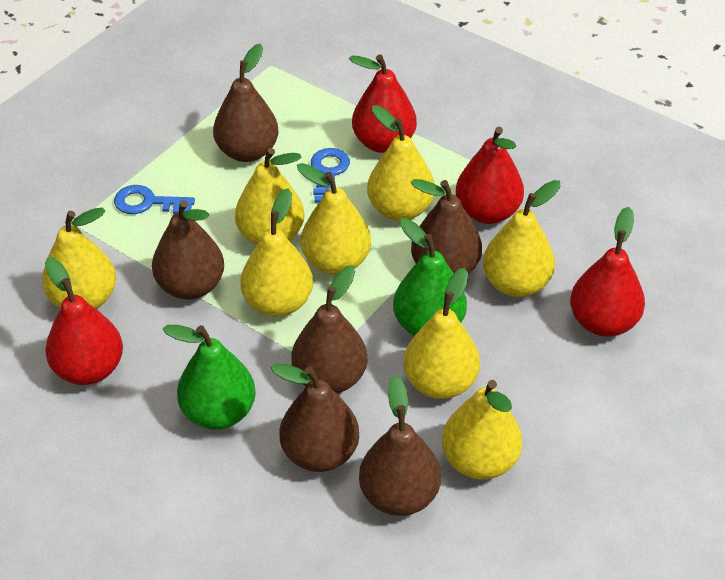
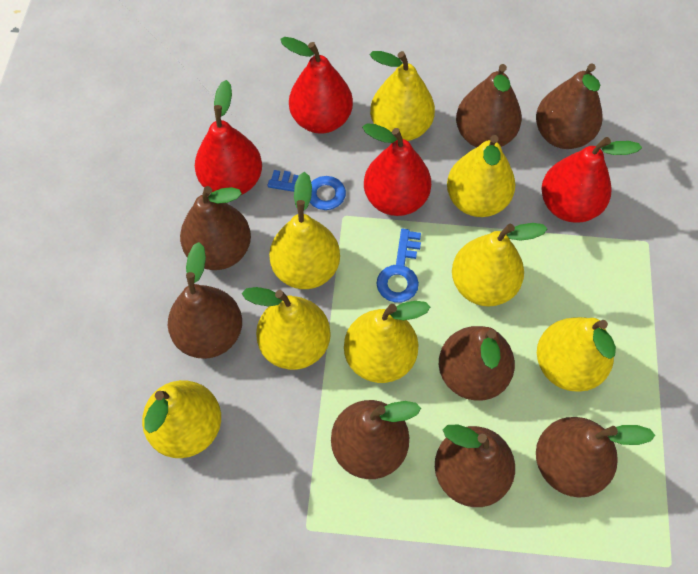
brown pear: [152,200,224,300] [213,43,279,162] [271,363,359,472] [291,265,367,394] [359,375,441,516] [410,179,482,274] = 6 -> [168,242,242,359] [180,186,251,270] [331,400,421,479] [435,425,515,507] [439,326,515,401] [456,64,522,147] [536,64,603,149] [536,417,655,498] = 8
green pear: [163,325,256,430] [393,218,467,336] = 2 -> none = 0

